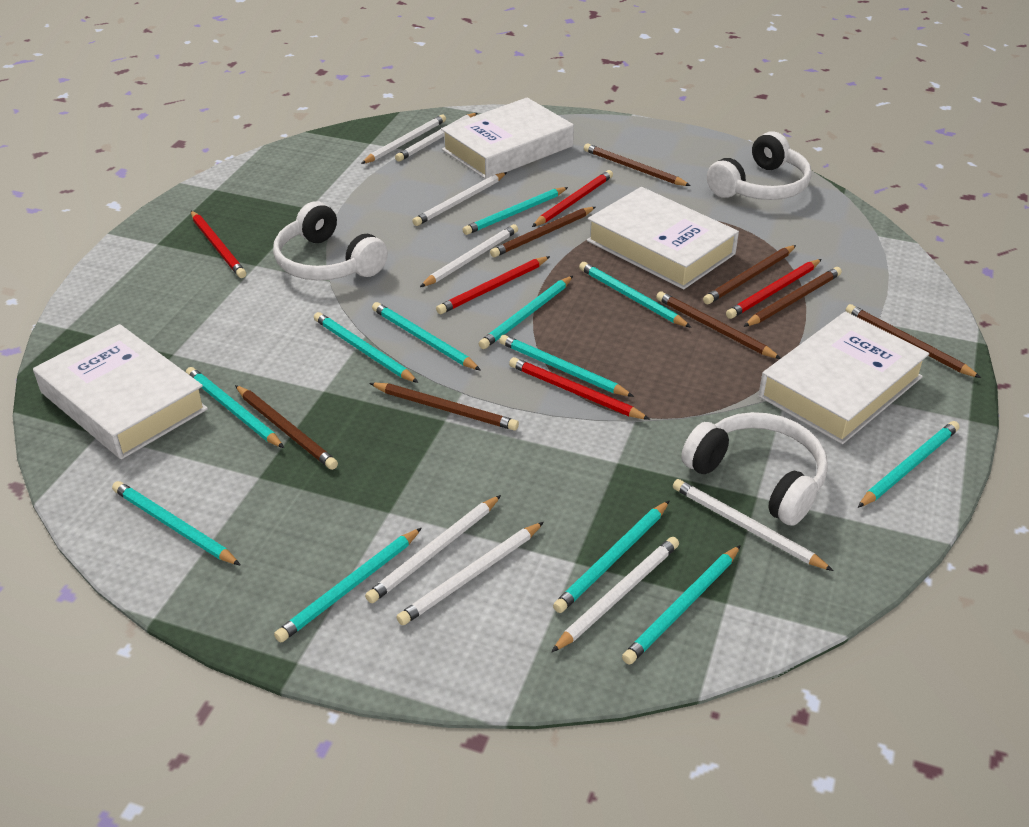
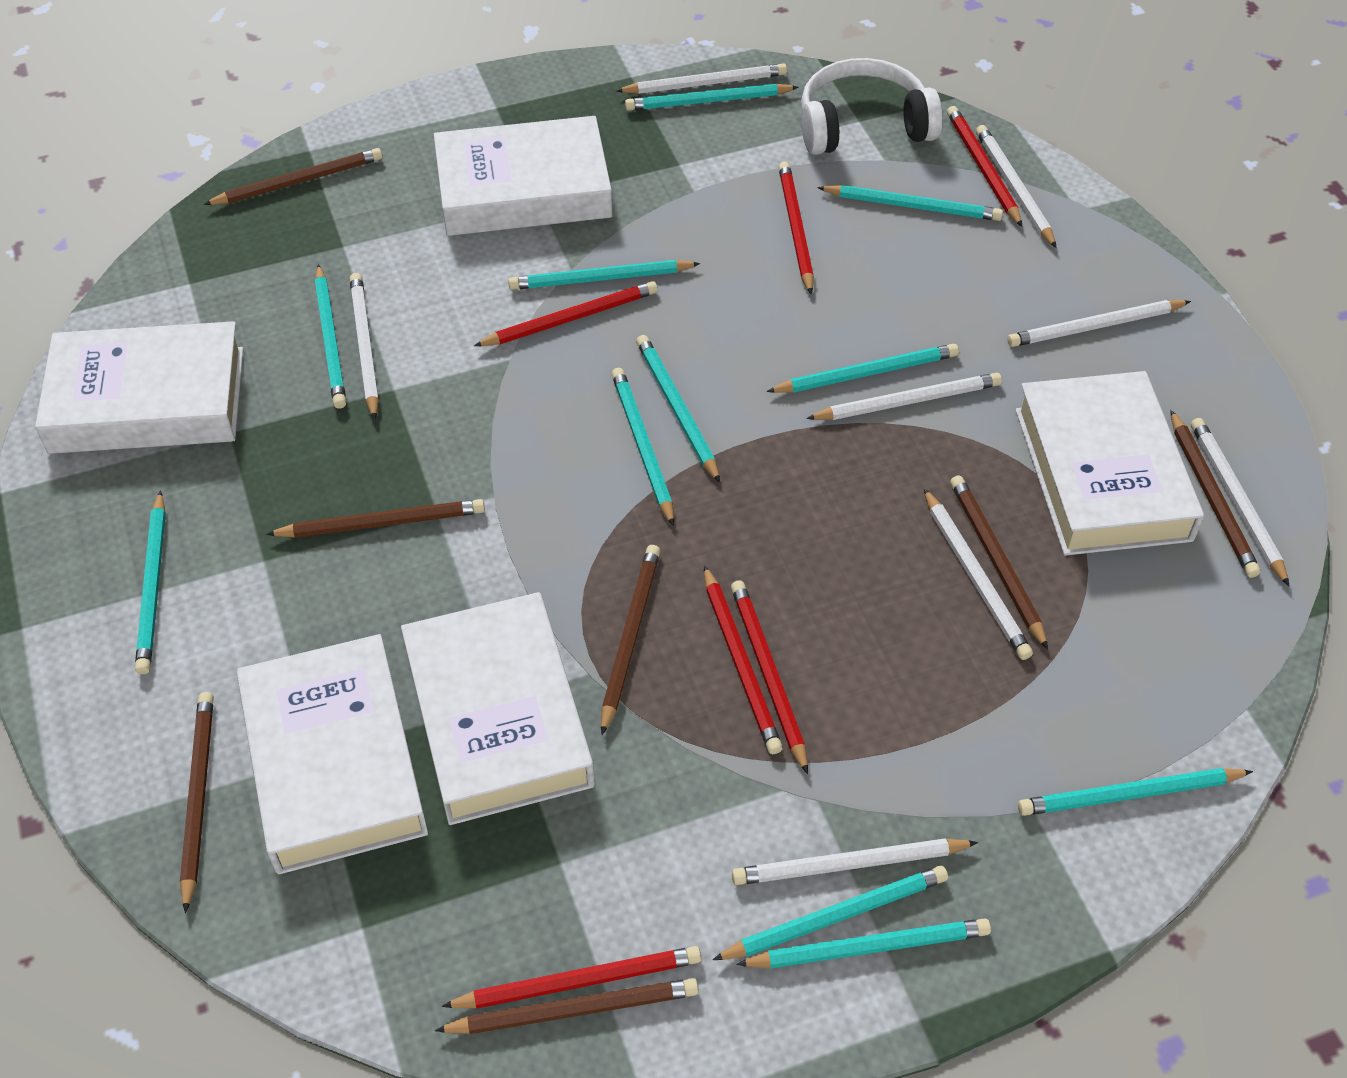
brown pencil: [235,385,338,470] [369,383,519,431] [490,207,596,257] [584,144,691,186] [656,291,781,359] [703,245,796,304] [744,267,842,327] [846,304,981,378] = 8 -> [180,692,214,913] [203,148,382,205] [266,499,485,538] [435,978,699,1034] [601,545,660,735] [950,475,1048,650] [1170,410,1261,578] = 7
red pencil: [191,211,246,278] [436,256,550,314] [509,357,650,420] [532,170,613,227] [726,259,822,319] = 5 -> [442,946,701,1008] [474,281,658,346] [704,565,783,754] [731,580,808,774] [779,161,814,295] [947,106,1022,227] = 6
turquoise pencil: [112,481,241,566] [186,367,284,448] [274,528,422,643] [314,312,419,383] [372,302,481,371] [463,187,568,235] [479,276,573,349] [499,335,634,397] [553,500,670,613] [579,262,691,328] [622,545,741,665] [858,421,959,508] = 12 -> [135,490,166,674] [315,264,346,408] [508,260,701,290] [611,368,674,527] [625,84,799,111] [636,335,720,483] [712,866,948,960] [736,918,991,969] [766,344,959,393] [817,185,1003,221] [1018,768,1253,816] = 11
white book: [33,324,208,459] [441,97,574,179] [587,187,739,290] [758,312,929,444] = 4 -> [35,321,243,454] [237,634,428,875] [401,592,595,825] [434,116,613,236] [1015,371,1204,556] = 5
white headphones: [273,202,388,281] [681,412,828,526] [707,131,812,200] = 3 -> [801,58,943,155] = 1

